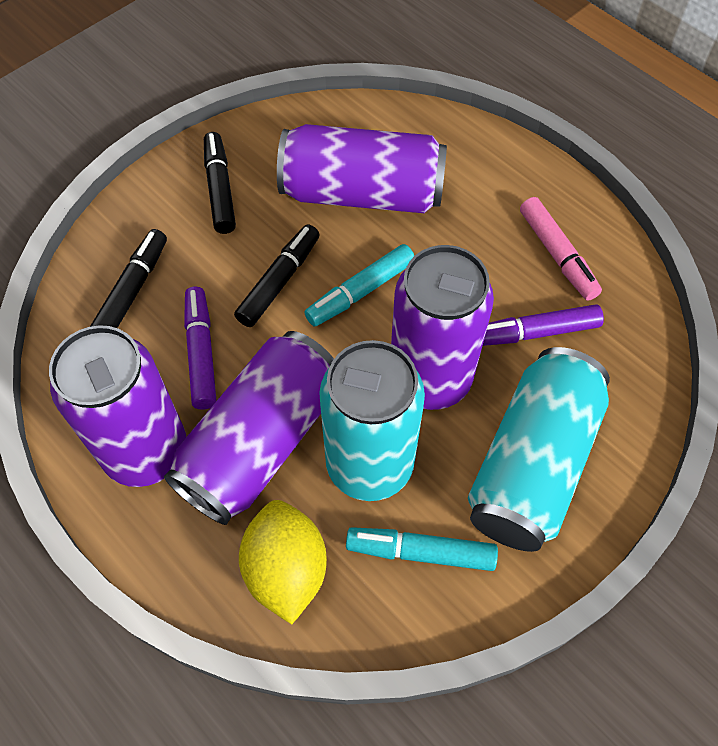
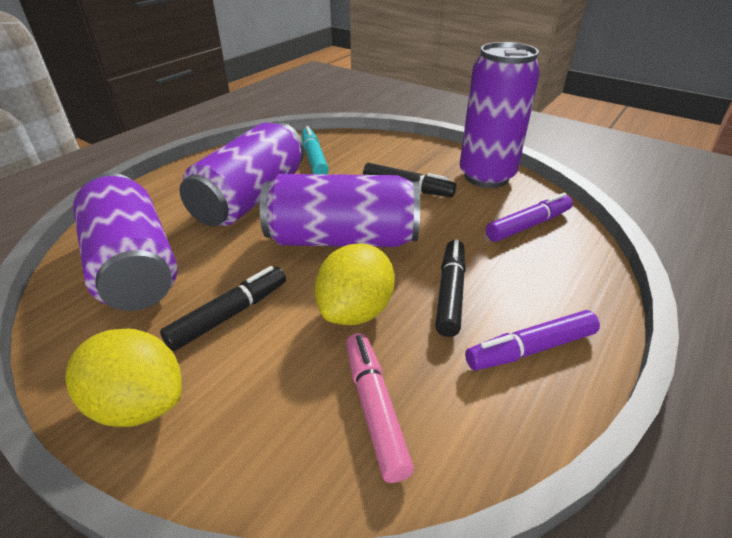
turquoise can: [319,340,425,501] [468,347,610,552] = 2 -> none = 0
turquoise marker: [304,244,414,327] [346,527,498,571] = 2 -> [301,126,329,174] = 1
yellow lemon: [239,500,327,624] = 1 -> [65,329,182,427] [314,243,395,325] = 2

